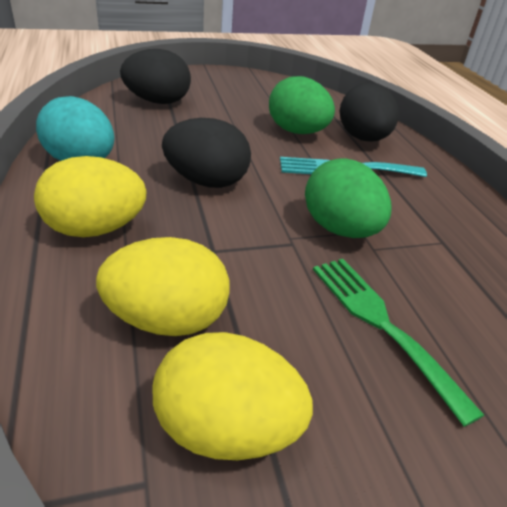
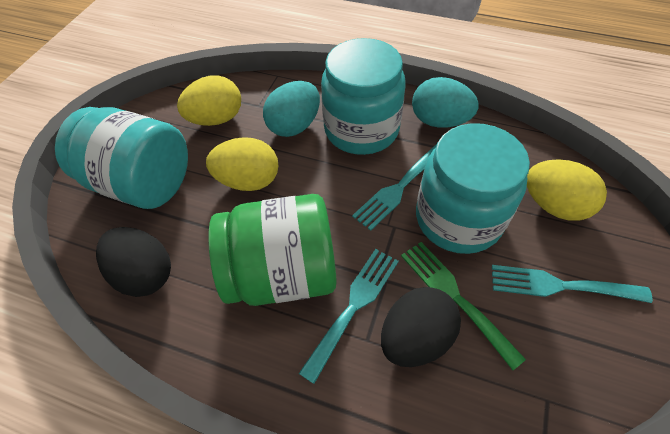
black egg: [120,49,191,104] [162,118,251,188] [340,83,399,141] = 3 -> [96,227,171,297] [381,287,461,367] = 2
green egg: [269,76,335,134] [305,158,391,238] = 2 -> none = 0
green jar: none = 0 -> [208,194,337,306] = 1
turquoise egg: [36,96,115,161] = 1 -> [263,81,320,137] [412,77,479,128] = 2
turquoise fork: [280,157,427,177] = 1 -> [299,249,399,384] [352,144,437,231] [492,265,653,303] = 3
turquoise jar: none = 0 -> [55,107,188,209] [321,38,406,155] [416,123,530,254] = 3

